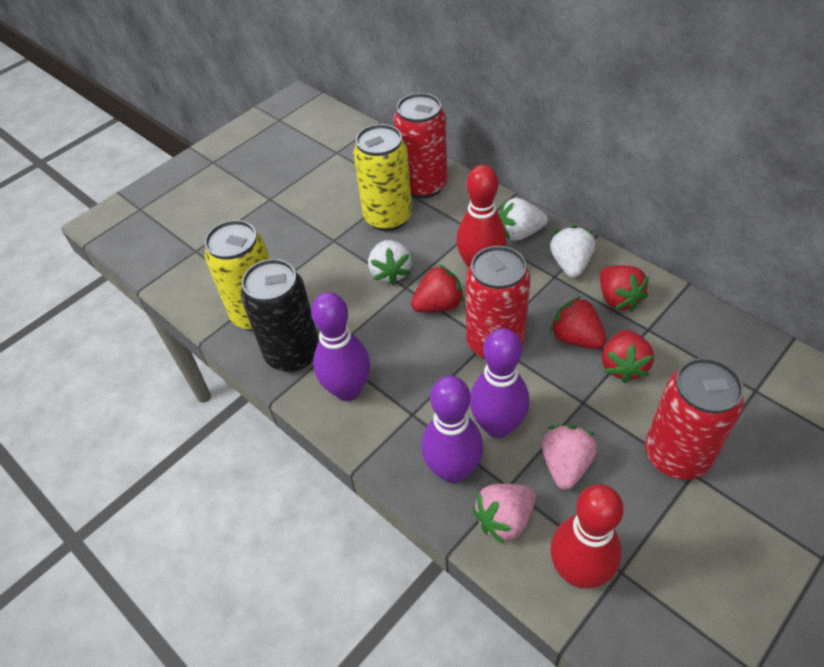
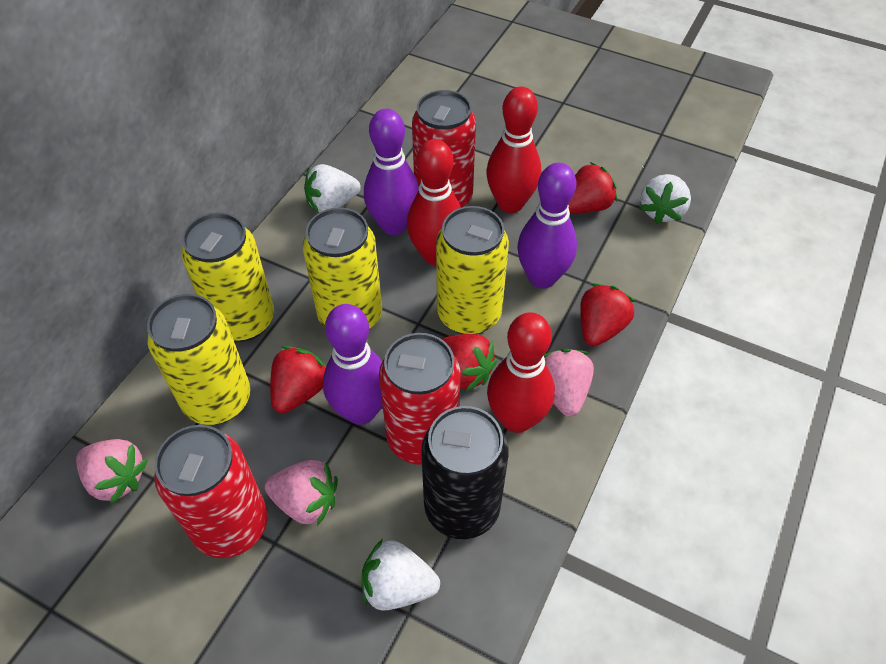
pink strawberry: [472,484,536,545] [541,425,597,490] = 2 -> [76,439,147,504] [265,460,338,526] [544,349,594,416] = 3
red bowling pin: [456,165,507,268] [550,484,624,589] = 2 -> [407,139,461,265] [486,87,541,213] [487,312,555,433] = 3
yellow can: [205,220,269,331] [353,124,412,231] = 2 -> [147,294,251,425] [182,212,274,342] [303,207,382,329] [436,206,509,334] = 4

